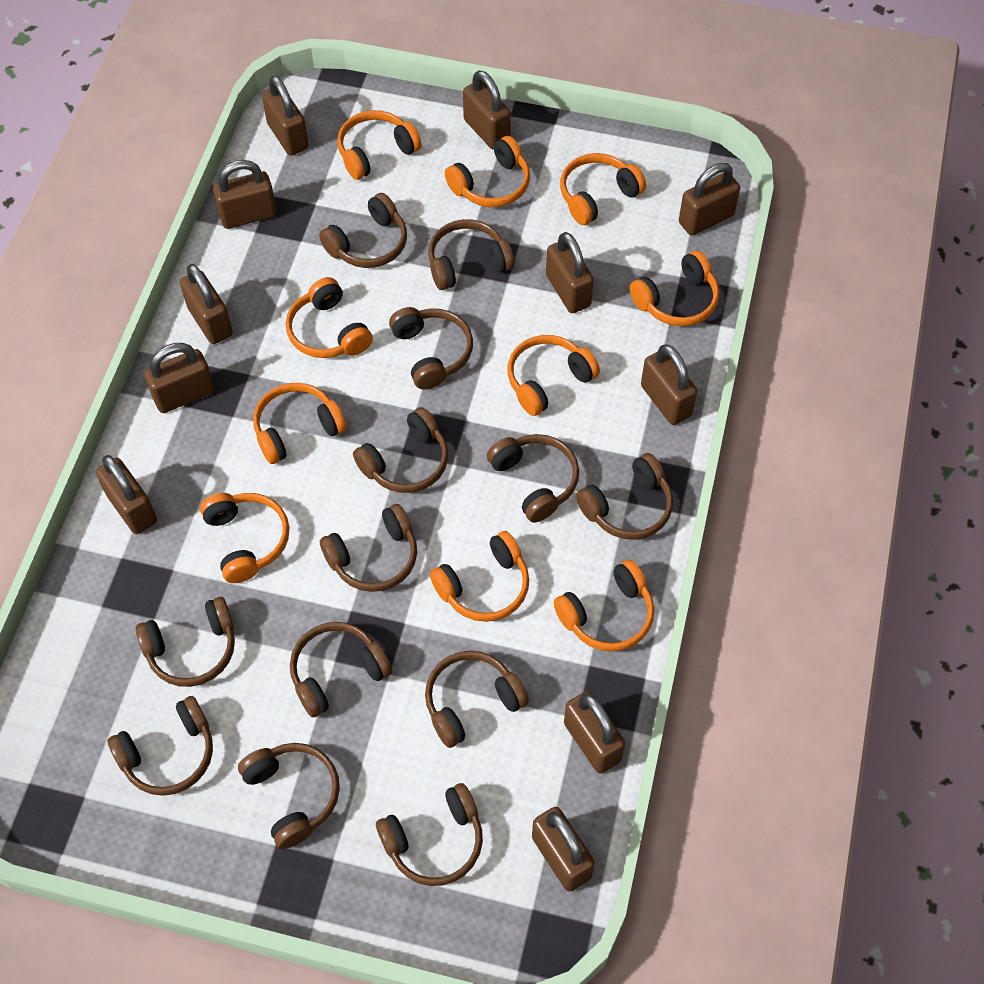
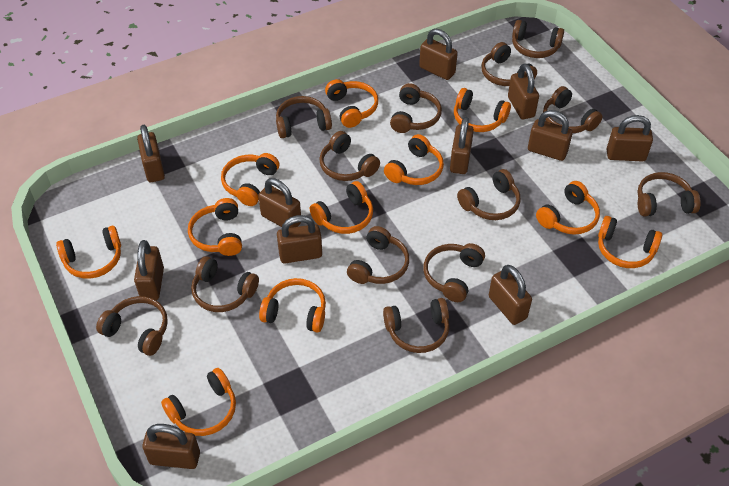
orange headphones: [200,493,289,583] [253,383,347,464] [286,277,373,358] [337,110,421,180] [430,531,529,622] [445,136,530,207] [507,335,600,416] [554,560,654,652] [560,153,646,225] [629,250,719,326] = 10 -> [56,226,121,279] [161,368,236,436] [188,198,242,256] [221,153,279,206] [259,278,326,333] [310,181,373,234] [325,79,378,128] [384,134,444,185] [454,88,511,132] [536,181,600,235] [598,216,662,268] = 11

